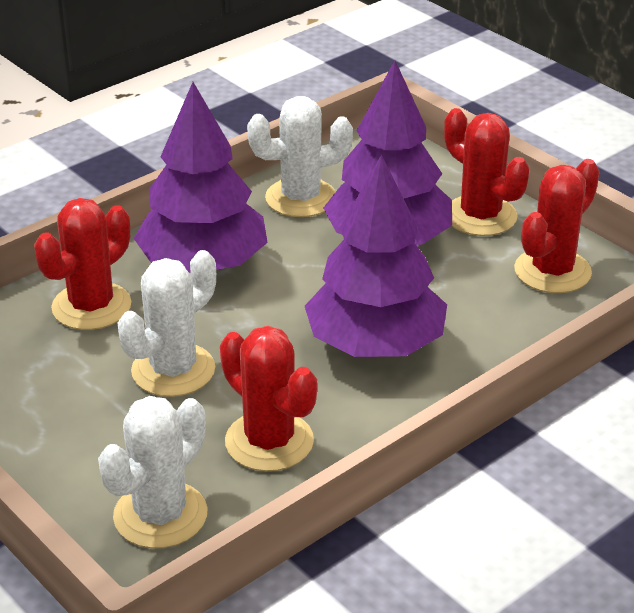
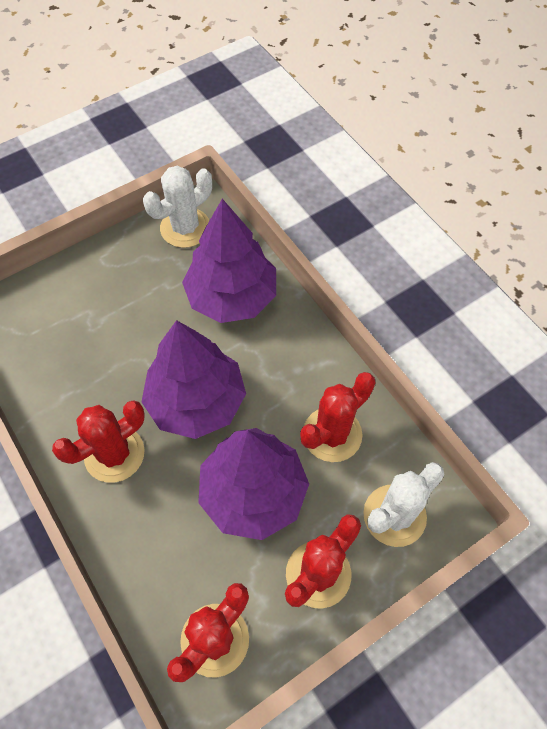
white cactus: [98,396,208,548] [117,250,216,397] [247,96,353,217] = 3 -> [143,165,212,248] [363,462,445,547] = 2

